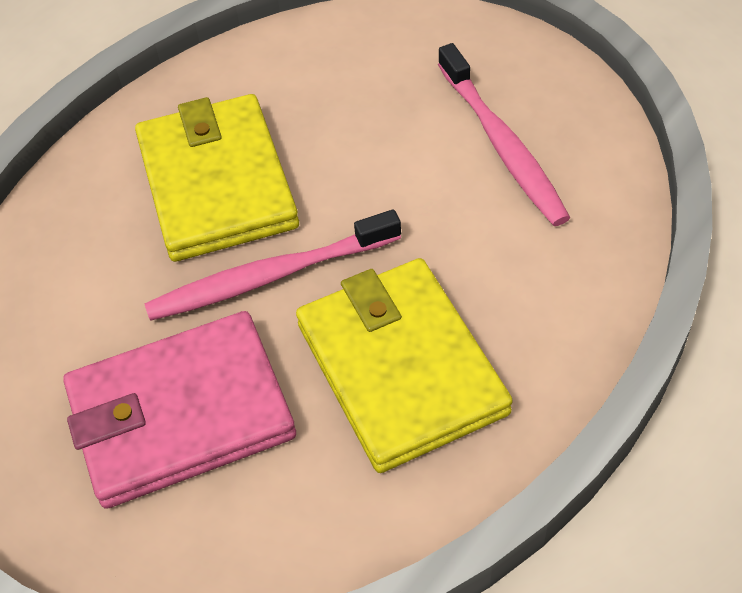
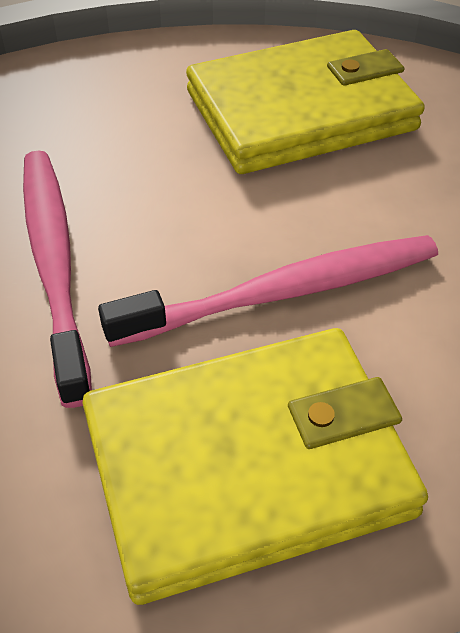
pink wallet: [63,311,296,509] = 1 -> none = 0

